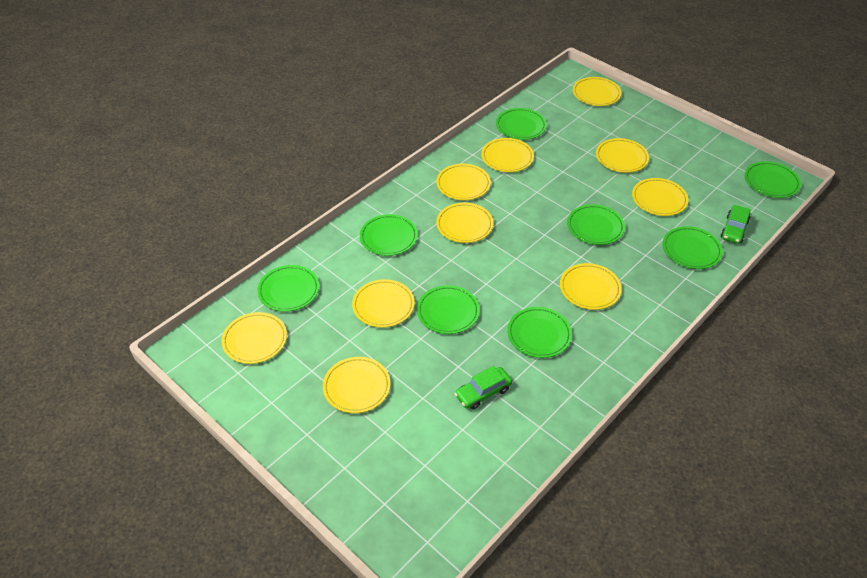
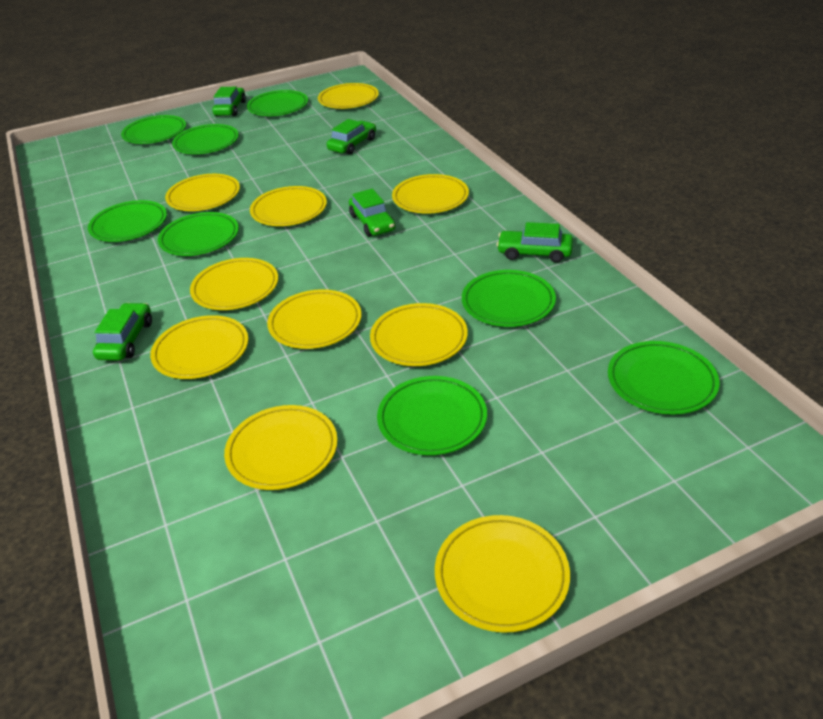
green car: [454,366,512,409] [721,205,750,244] = 2 -> [93,303,152,361] [212,87,246,116] [327,119,376,155] [349,189,396,237] [497,222,573,263] = 5

